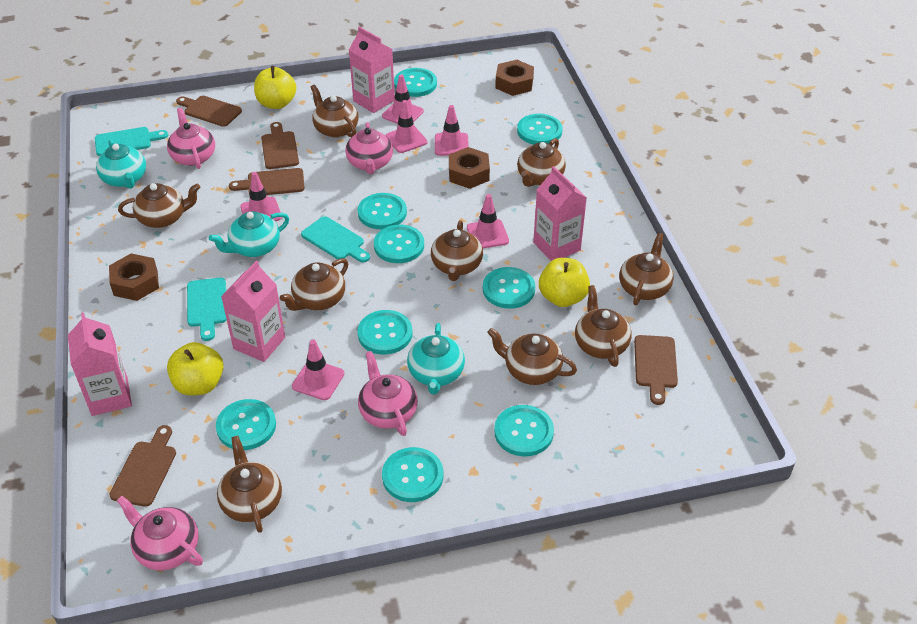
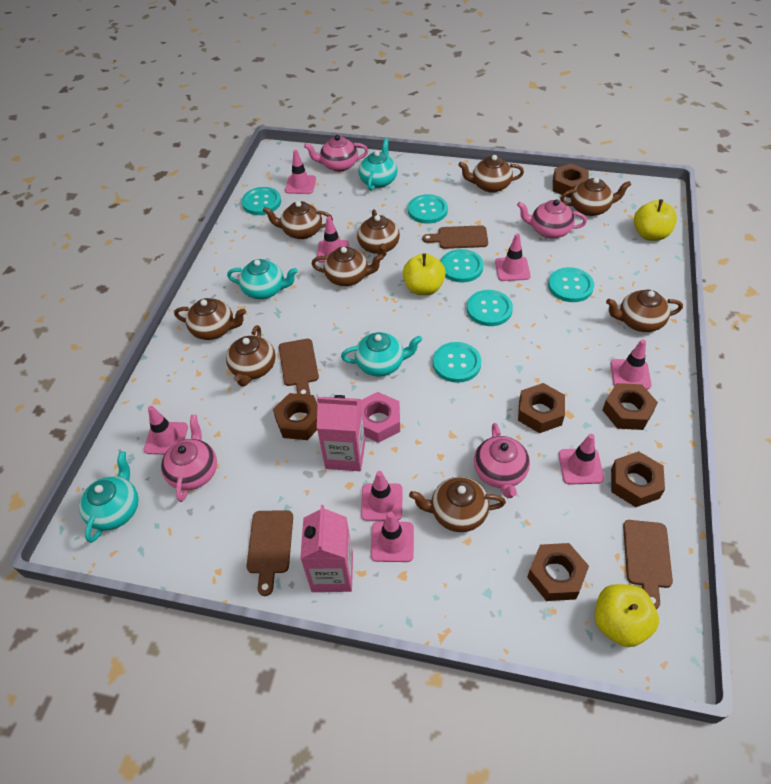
brown cutting board: [109,425,176,507] [176,96,242,127] [229,168,305,195] [261,122,299,169] [634,335,678,405] = 5 -> [246,510,293,596] [279,339,319,395] [422,225,488,249] [623,520,673,609] = 4
brown nut: [109,253,159,301] [449,147,490,189] [495,60,534,96] = 3 -> [273,393,318,440] [518,383,565,433] [527,543,589,601] [553,163,589,198] [602,383,658,430] [611,451,665,507] = 6
pink carton: [68,312,132,416] [221,261,285,362] [349,27,395,113] [533,166,587,261] = 4 -> [300,505,353,592] [317,395,365,471] = 2
pink nut: none = 0 -> [361,392,400,443] = 1
pink traffic cone: [240,172,282,221] [292,339,344,400] [382,75,424,124] [386,100,427,153] [435,105,469,156] [467,194,509,248] = 6 -> [144,406,188,455] [285,150,316,194] [317,216,349,263] [361,471,402,521] [371,512,414,562] [495,233,531,281] [558,434,604,485] [611,340,652,390] = 8
turquoise button: [216,399,276,450] [357,310,412,354] [358,193,407,230] [374,225,424,263] [382,447,443,502] [394,68,437,97] [483,267,535,309] [494,405,554,457] [517,114,563,145] = 9 -> [242,187,281,215] [408,194,448,224] [433,342,481,383] [440,249,484,282] [467,290,513,326] [548,267,594,302] = 6
turquoise cutting board: [95,127,168,156] [187,278,227,341] [301,216,370,263] = 3 -> none = 0
turquoise teapot: [96,140,146,189] [209,211,289,257] [407,323,465,395] = 3 -> [79,451,138,543] [227,259,298,299] [341,332,422,376] [358,138,397,191] = 4

